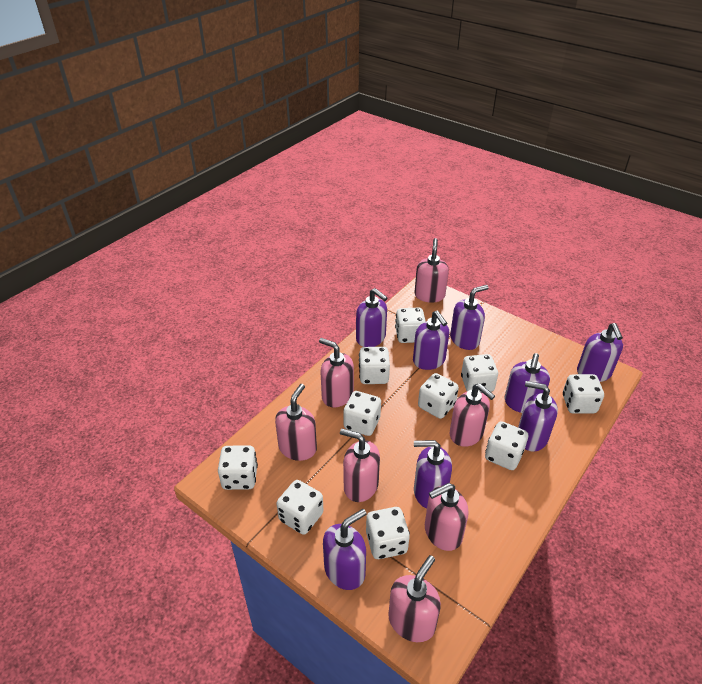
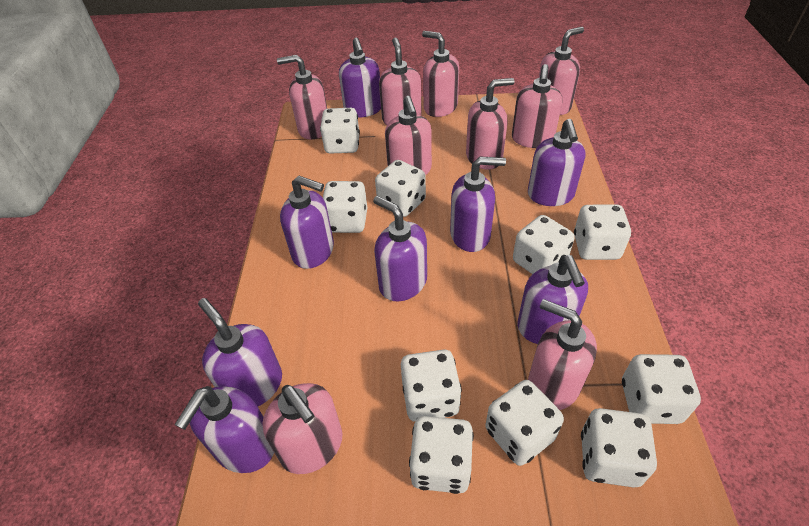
pink soap dispenser: [275,384,317,461] [319,338,354,408] [340,429,380,502] [388,555,441,642] [415,238,449,303] [425,483,469,551] [450,383,495,447] = 7 -> [263,383,342,474] [277,55,327,140] [379,38,422,125] [385,96,432,175] [422,31,459,117] [466,78,515,170] [512,64,562,148] [528,299,597,410] [539,27,584,115] = 9

